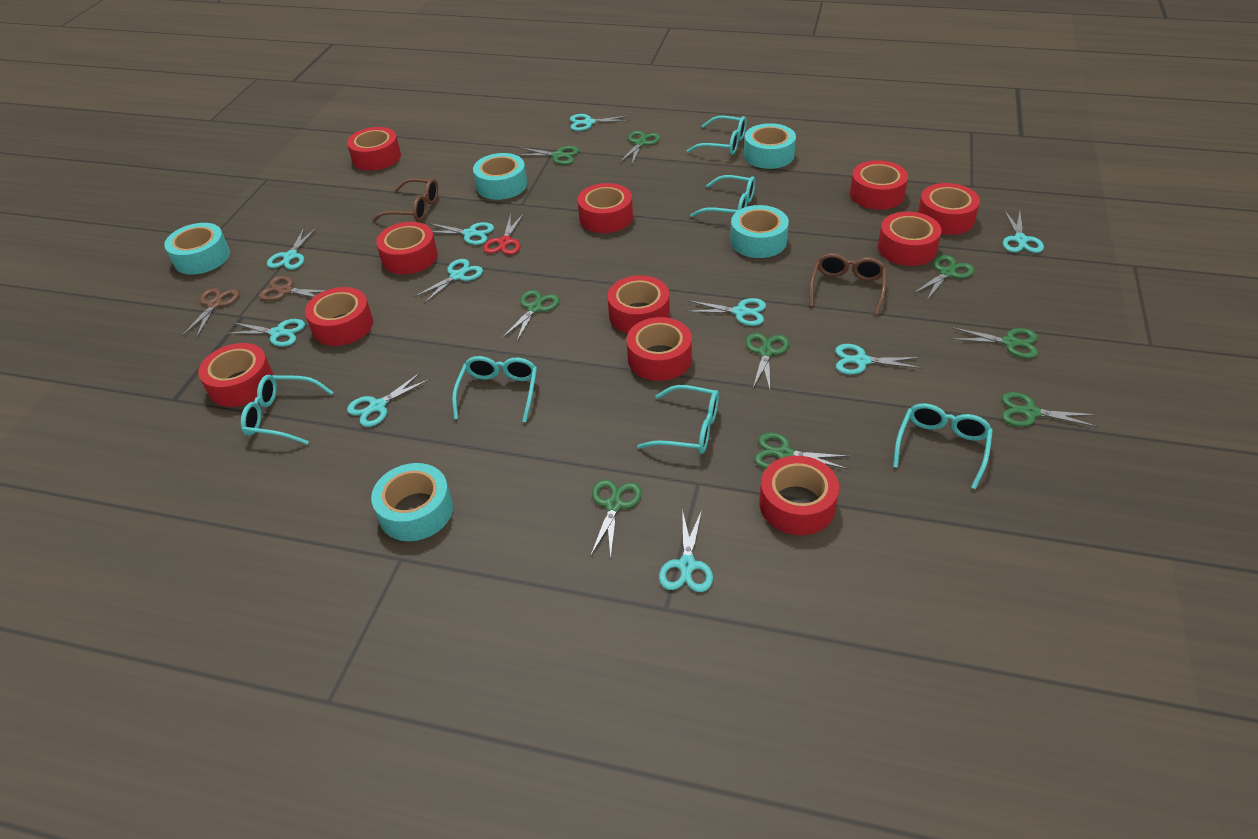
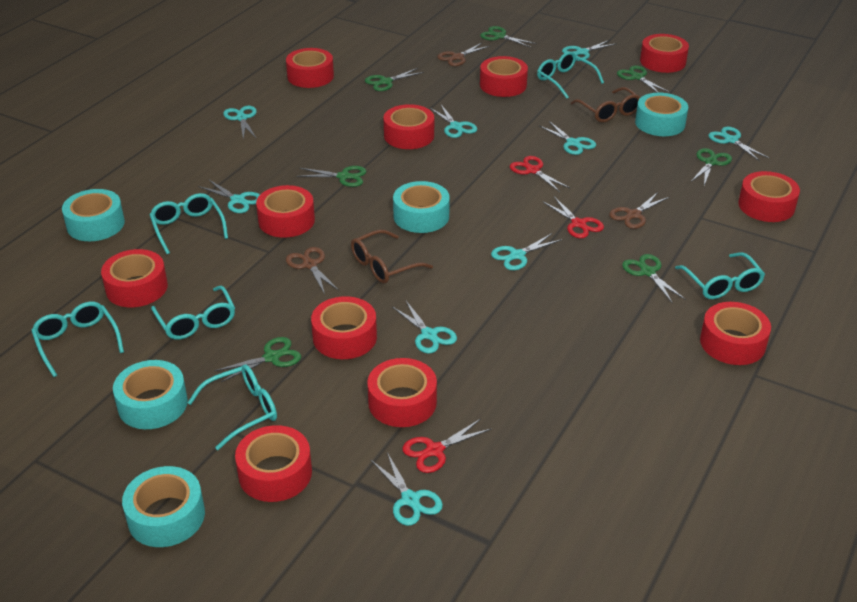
brown scissors: [182,288,239,338] [259,276,326,301] = 2 -> [286,247,339,294] [437,43,489,66] [609,192,669,229] = 3
green scissors: [502,290,559,341] [515,146,579,165] [591,479,642,559] [619,131,660,164] [746,333,789,390] [754,433,849,469] [913,255,974,300] [950,327,1038,358] [1002,392,1099,427] = 9 -> [214,337,301,382] [296,166,366,187] [365,68,424,91] [480,26,536,48] [617,65,669,93] [622,254,686,304] [691,148,732,185] = 7
red scissors: [483,213,524,255] = 1 -> [402,419,492,473] [510,156,570,192] [543,197,604,238] = 3
turquoise scissors: [225,319,305,347] [267,227,317,270] [347,372,430,427] [414,259,483,304] [429,222,494,245] [570,114,630,131] [659,509,713,592] [686,298,766,326] [835,344,922,375] [1003,211,1044,253] = 10 -> [199,179,260,213] [223,106,257,139] [371,452,443,526] [393,301,457,354] [430,105,477,138] [491,233,562,270] [540,121,596,155] [562,40,617,61] [708,127,769,161] = 9

